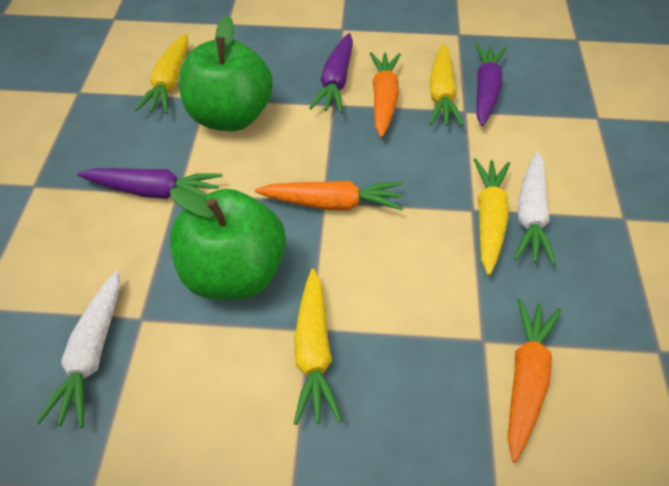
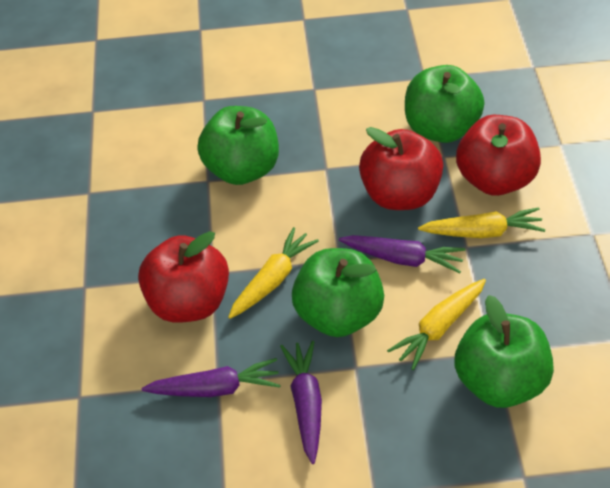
green apple: [170,187,286,300] [179,15,273,131] = 2 -> [197,106,279,185] [292,248,384,337] [405,65,485,143] [454,295,554,408] = 4
orange carrot: [255,180,403,210] [370,52,401,138] [507,298,561,462] = 3 -> none = 0
red apple: none = 0 -> [138,231,229,323] [359,127,444,210] [456,115,541,196] = 3
white carrot: [36,271,120,428] [514,151,556,266] = 2 -> none = 0
yellow carrot: [135,33,189,114] [293,268,342,425] [429,43,464,126] [474,158,510,275] = 4 -> [228,227,319,319] [387,279,486,370] [418,207,545,238] = 3

